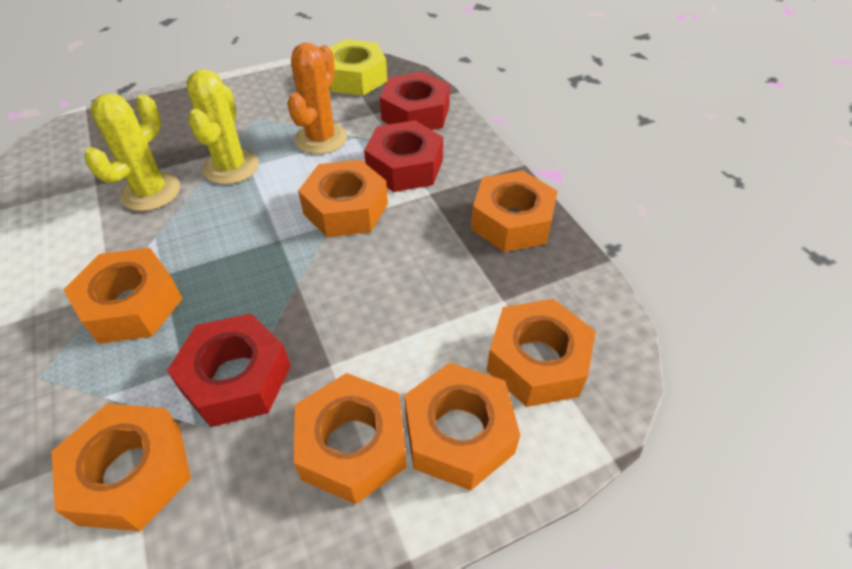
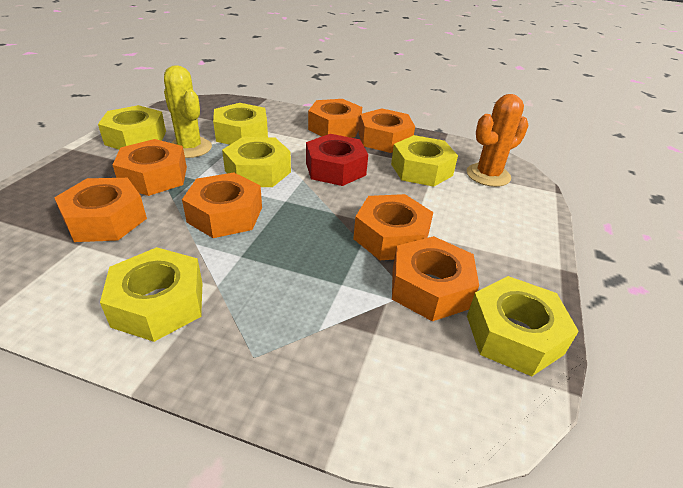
red nut: [167,313,291,427] [364,120,443,192] [380,72,450,130] = 3 -> [306,134,368,186] = 1
yellow cactus: [85,93,180,211] [186,69,259,184] = 2 -> [164,65,212,158] = 1
yellow nut: [329,39,387,95] = 1 -> [98,105,166,149] [100,247,202,342] [213,103,268,145] [222,137,291,187] [391,135,458,187] [467,276,579,376] = 6

